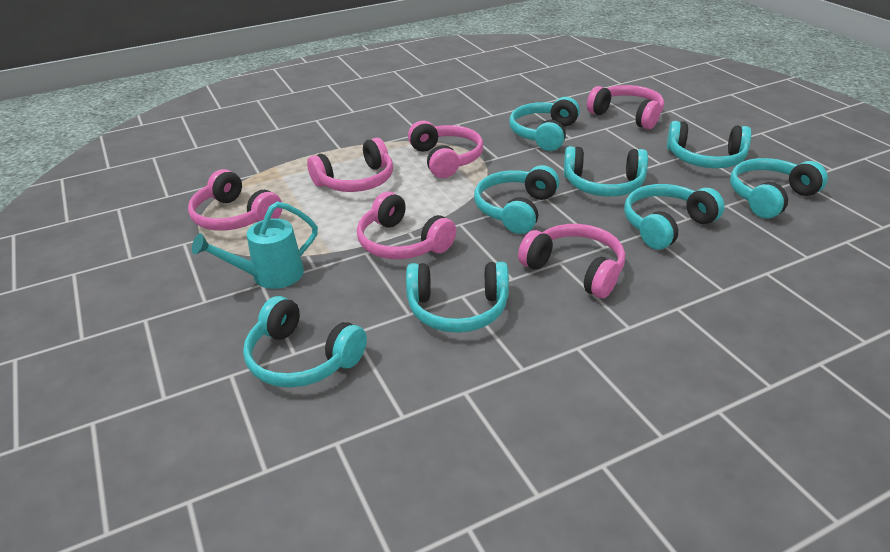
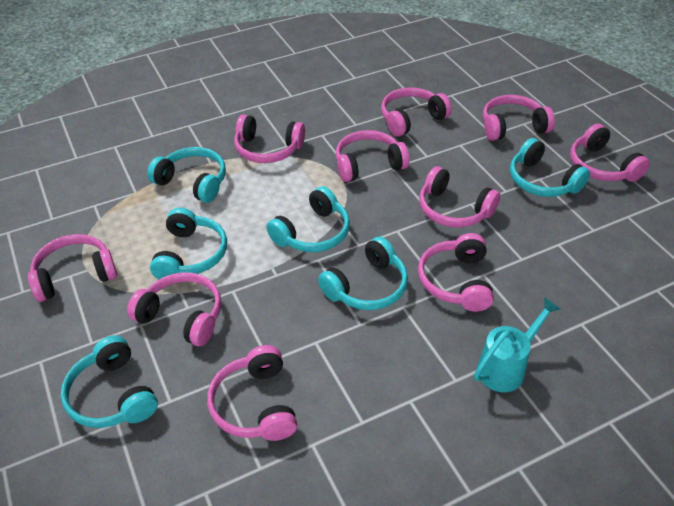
pink headphones: [188,169,282,231] [307,138,393,192] [357,192,456,259] [408,121,483,178] [518,224,625,298] [587,85,664,129] = 6 -> [28,234,117,302] [127,272,221,346] [207,345,297,441] [234,115,305,163] [336,130,410,182] [381,87,452,137] [418,233,494,312] [419,166,500,228] [483,95,555,141] [570,124,650,182] = 10
turquoise headphones: [243,296,367,388] [406,262,509,333] [474,165,559,234] [509,97,580,151] [564,146,648,196] [624,184,725,250] [667,121,751,168] [730,158,828,219] = 8 -> [60,335,158,428] [147,147,226,203] [150,208,227,279] [267,186,350,252] [318,237,408,310] [510,138,590,197] = 6

